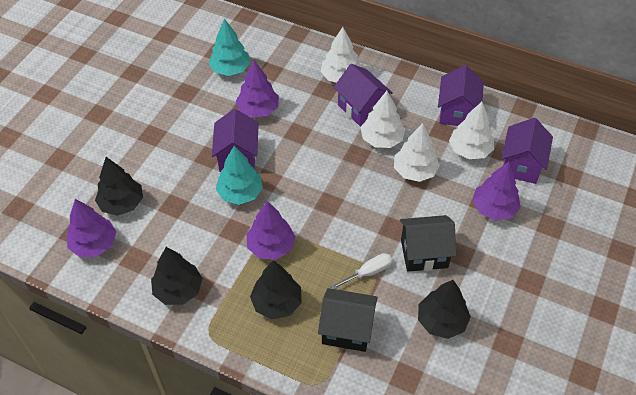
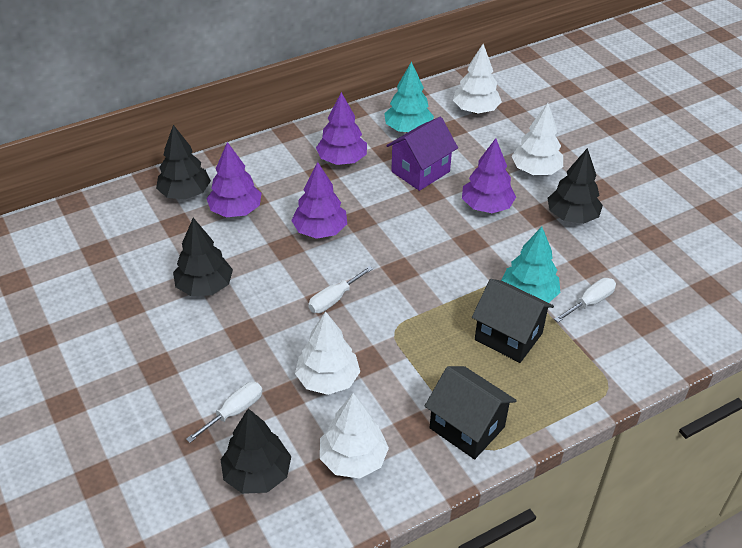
purple house: [212,109,259,172] [333,64,393,127] [438,65,484,126] [501,118,553,184] = 4 -> [386,117,458,191] = 1
white screwdriver: [330,253,392,289] = 1 -> [186,382,262,443] [308,266,373,313] [554,278,616,322] = 3

